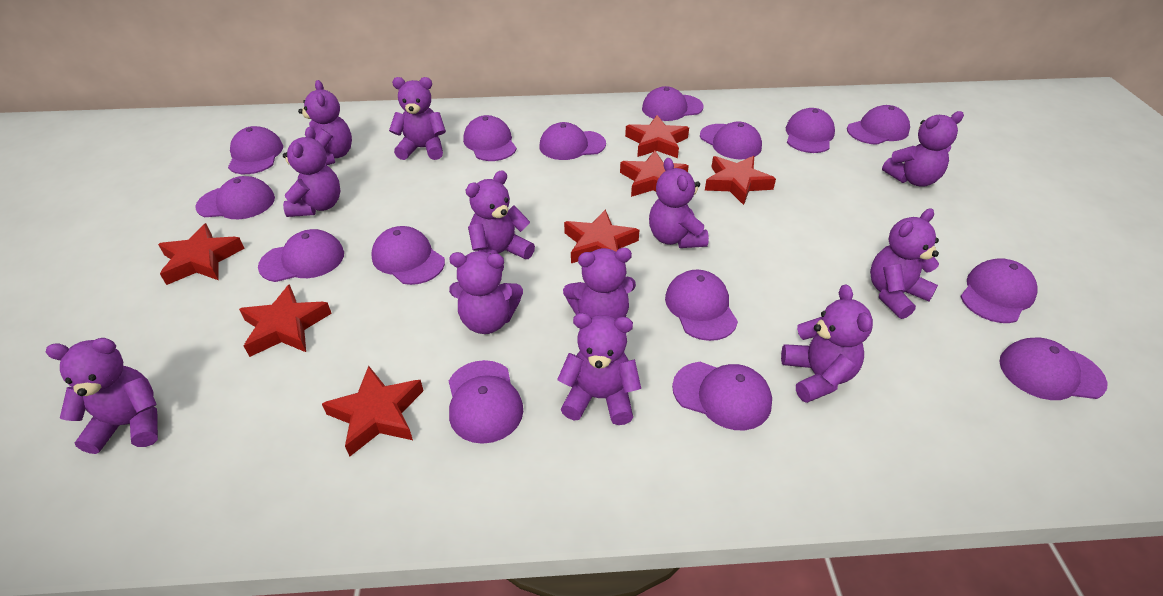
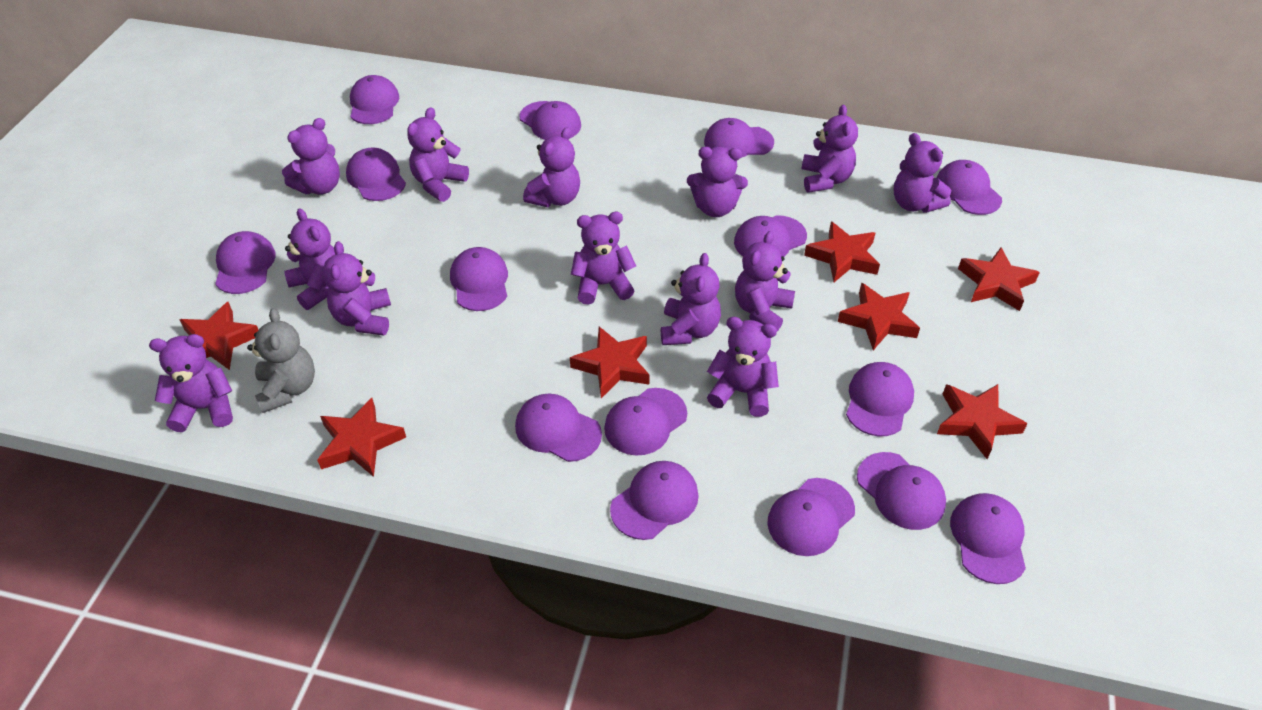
grey teddy bear: none = 0 -> [247,308,315,413] = 1
purple teddy bear: [45,338,158,454] [283,127,340,217] [298,80,352,166] [389,77,446,160] [449,251,523,334] [466,170,535,271] [557,313,641,425] [563,248,636,319] [649,158,709,248] [781,284,873,403] [870,208,939,319] [882,111,964,187] = 12 -> [149,334,233,432] [282,118,340,195] [284,208,335,310] [322,241,391,335] [407,107,469,202] [523,127,580,207] [571,212,636,304] [661,253,721,345] [687,147,748,217] [707,317,779,417] [735,231,795,331] [801,105,858,193] [894,133,951,213] = 13

